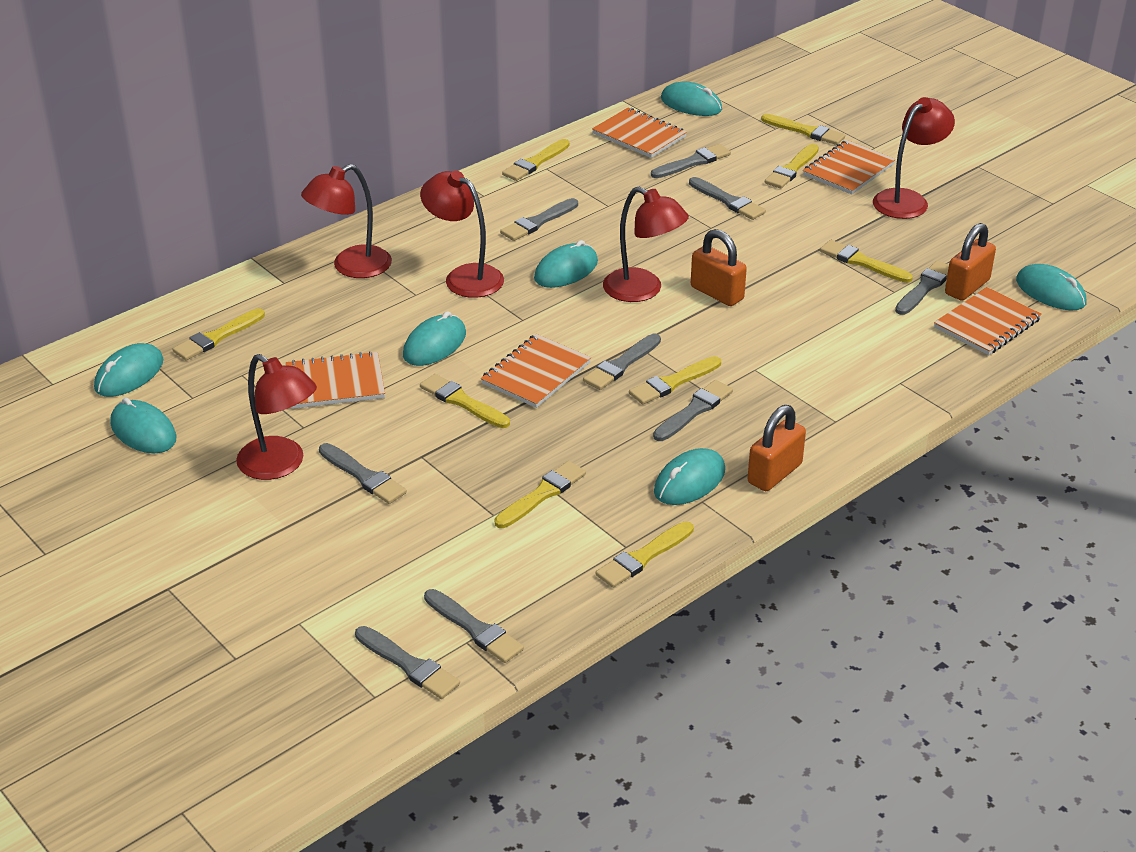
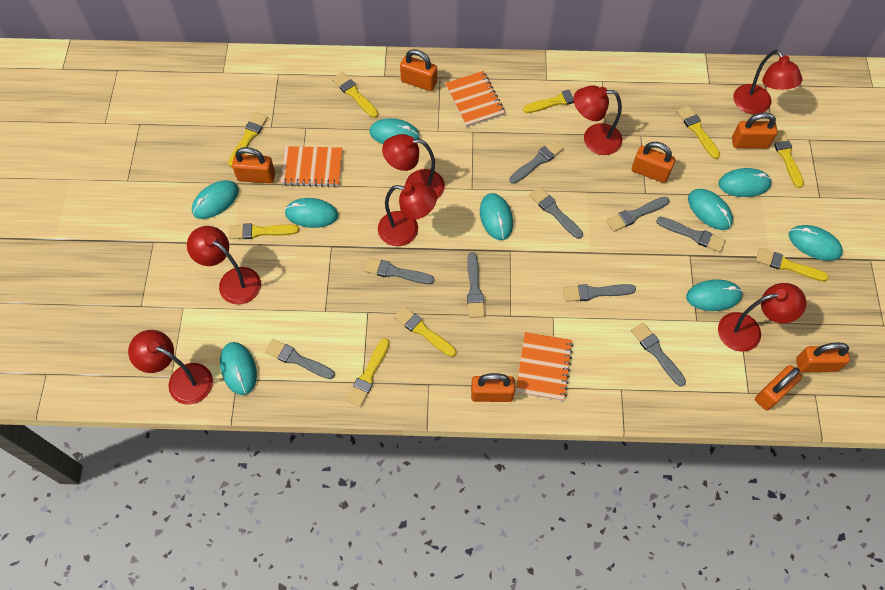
orange notebook: [286,351,385,409] [481,334,591,408] [592,108,687,158] [803,140,896,195] [934,287,1042,355] = 5 -> [280,146,342,187] [445,71,505,127] [516,332,573,401] = 3
orange padlock: [691,229,747,306] [748,405,806,491] [945,223,996,301] = 3 -> [232,147,275,183] [400,49,437,91] [471,373,515,402] [632,142,675,183] [732,112,777,149] [755,365,802,410] [796,342,850,372] = 7
red lamp: [236,354,317,480] [301,164,392,278] [420,171,504,298] [603,186,689,302] [873,97,955,219] = 5 -> [128,330,213,404] [187,226,261,305] [378,183,437,246] [382,134,445,199] [574,85,623,155] [718,283,806,352] [733,49,803,114] = 7
turquoise mouse: [94,343,163,397] [110,397,176,453] [403,311,466,366] [534,240,598,288] [654,448,725,505] [661,82,722,116] [1016,264,1086,310] = 7 -> [192,180,239,219] [220,342,257,395] [285,198,338,228] [370,118,420,144] [480,193,513,240] [686,279,743,311] [688,189,733,230] [718,168,772,197] [789,225,843,261] = 9

